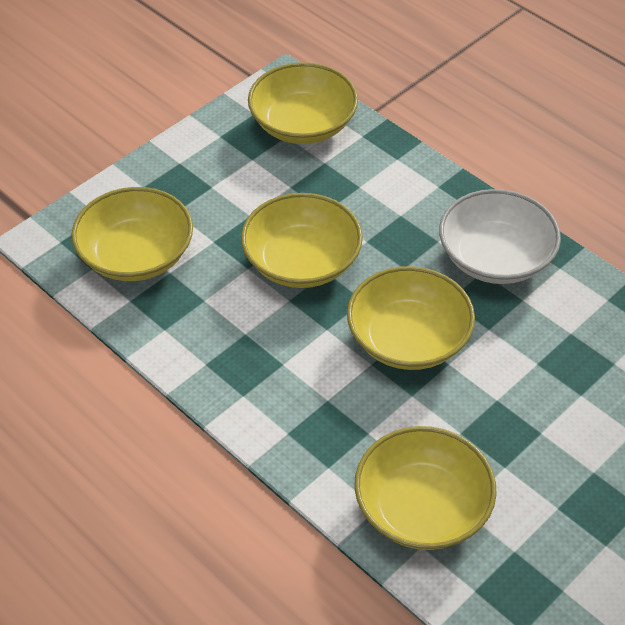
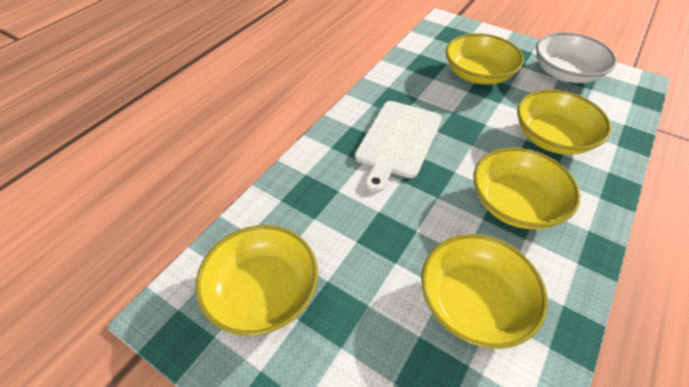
white cutting board: none = 0 -> [355,101,442,193] = 1

